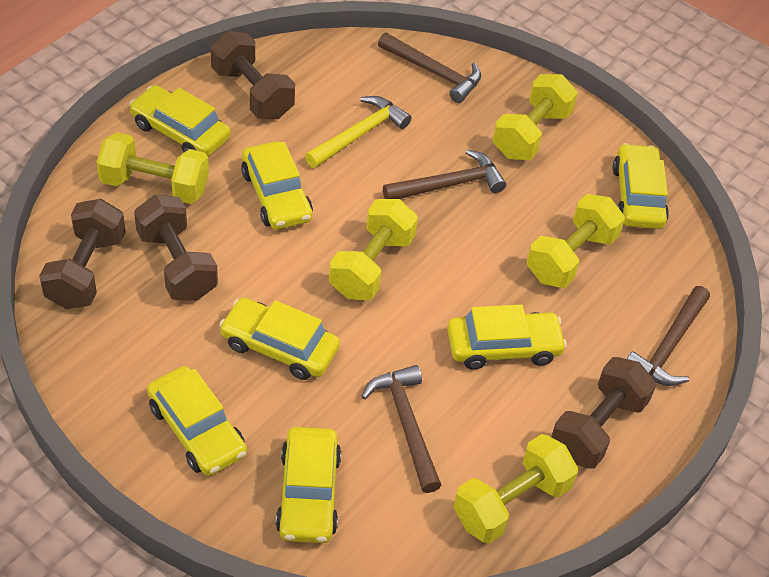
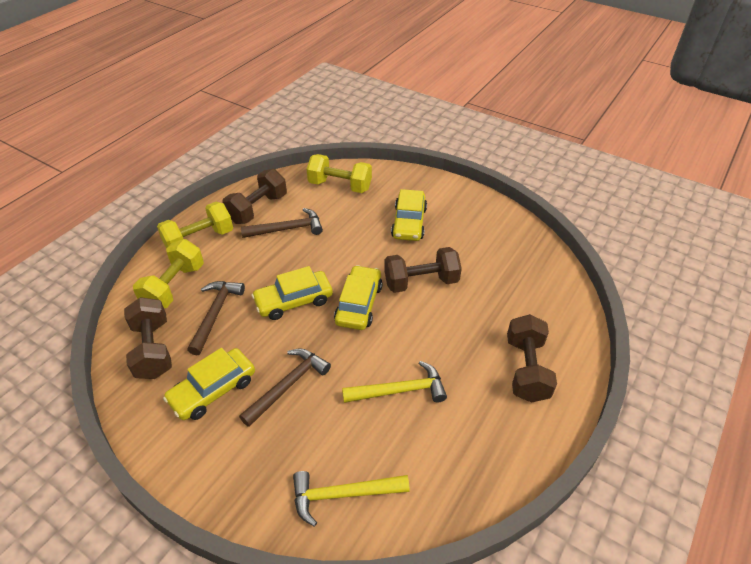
brown hammer: [361,365,441,493] [378,32,481,103] [383,149,506,199] [627,286,710,386] = 4 -> [187,281,245,355] [239,348,331,427] [241,208,323,238] = 3
yellow car: [129,85,231,157] [147,366,247,476] [219,297,340,380] [241,141,313,230] [276,427,341,543] [447,304,567,370] [613,143,669,229] = 7 -> [163,348,255,420] [252,266,333,320] [334,265,383,330] [391,189,427,241] = 4
yellow dumbbell: [97,132,209,204] [329,199,418,300] [453,434,578,544] [493,74,578,160] [527,194,625,288] = 5 -> [133,239,204,308] [157,202,233,249] [307,154,372,193] = 3
yellow hammer: [305,96,411,168] = 1 -> [293,471,410,526] [342,361,447,403] = 2

